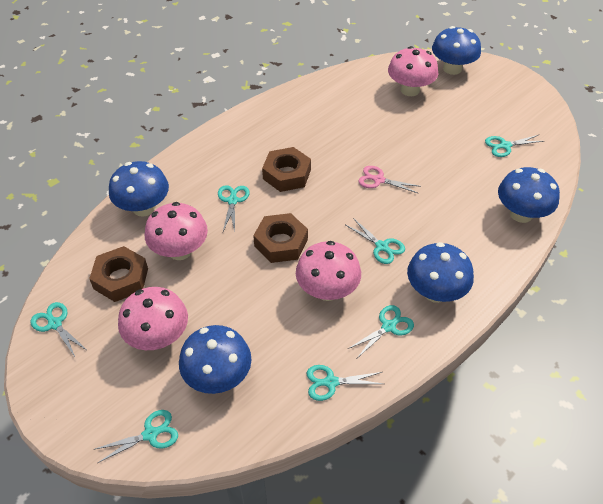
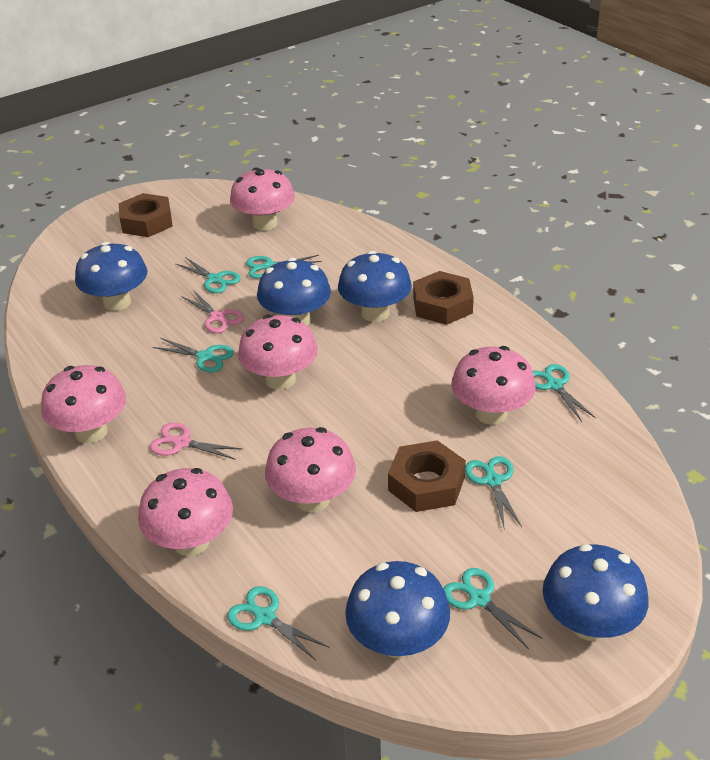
pink mushroom: [118,287,188,350] [145,202,208,260] [296,241,361,301] [388,46,438,96] = 4 -> [41,365,126,443] [138,468,233,556] [230,168,295,231] [238,314,318,390] [265,427,356,512] [451,346,535,425] = 6
pink scissors: [358,166,421,194] = 1 -> [150,423,243,460] [182,290,244,333] = 2

